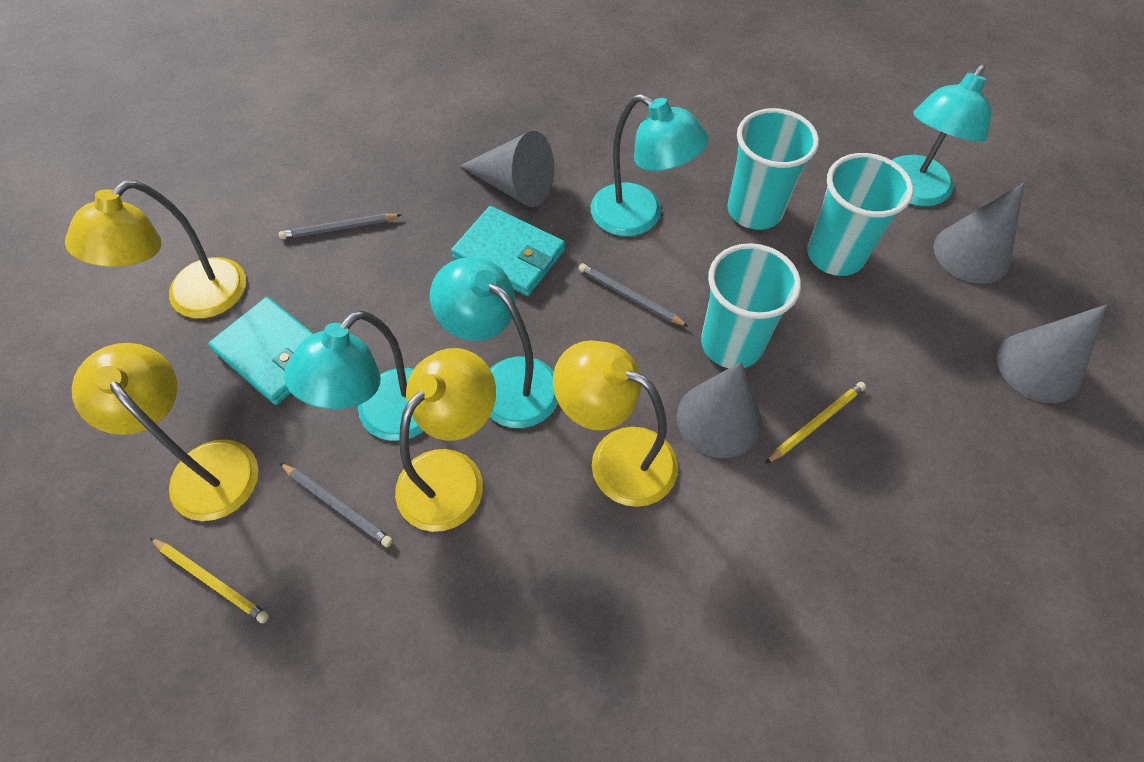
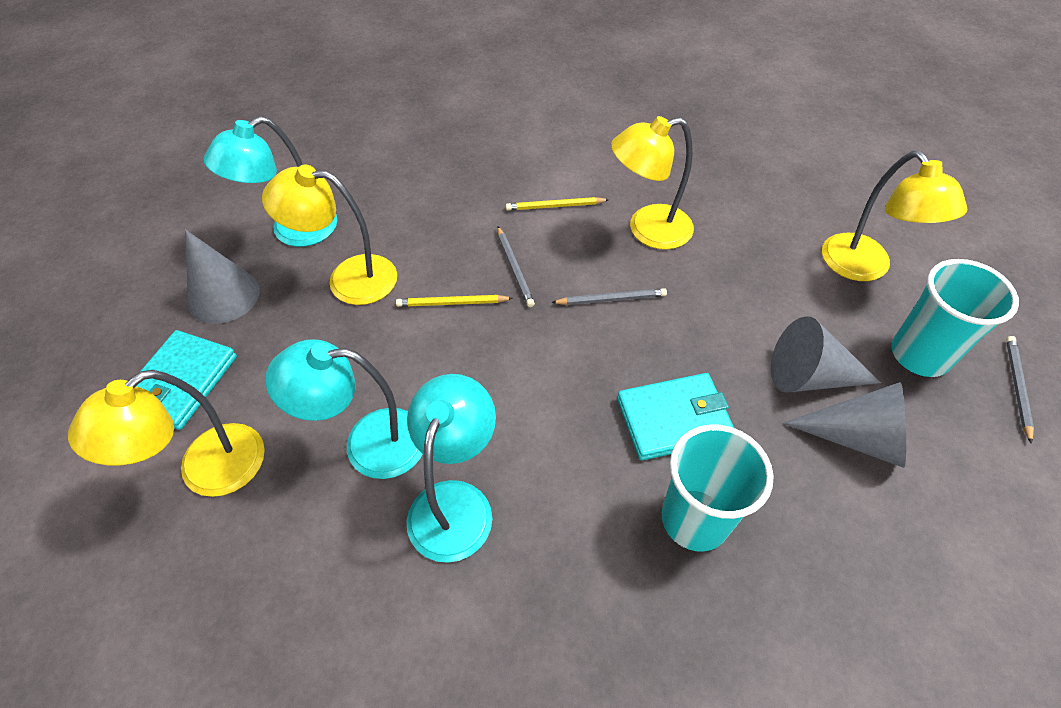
grey cone: [460,131,554,207] [677,362,762,458] [934,183,1024,284] [997,305,1107,403] = 4 -> [185,229,260,324] [771,316,881,393] [782,382,906,468] = 3
turquoise cup: [701,243,801,368] [727,108,819,230] [807,153,913,276] = 3 -> [662,424,774,552] [891,259,1019,377] = 2
turquoise lamp: [284,310,424,441] [430,257,558,428] [591,94,708,236] [892,64,991,207] = 4 -> [204,116,337,247] [265,339,423,479] [407,374,496,563] = 3

